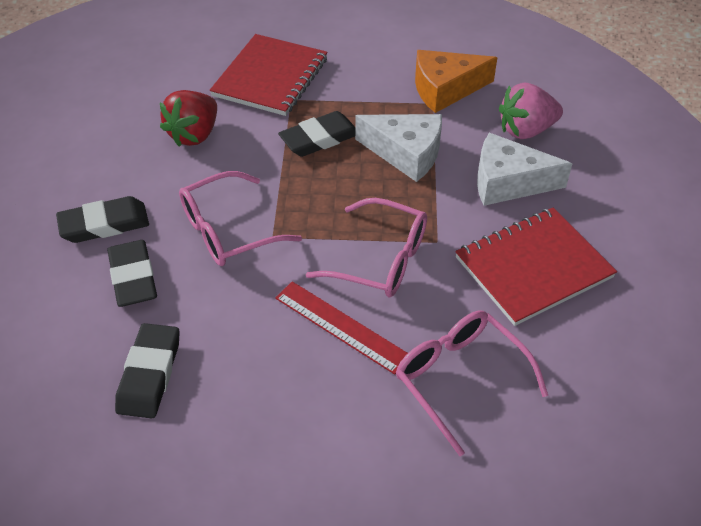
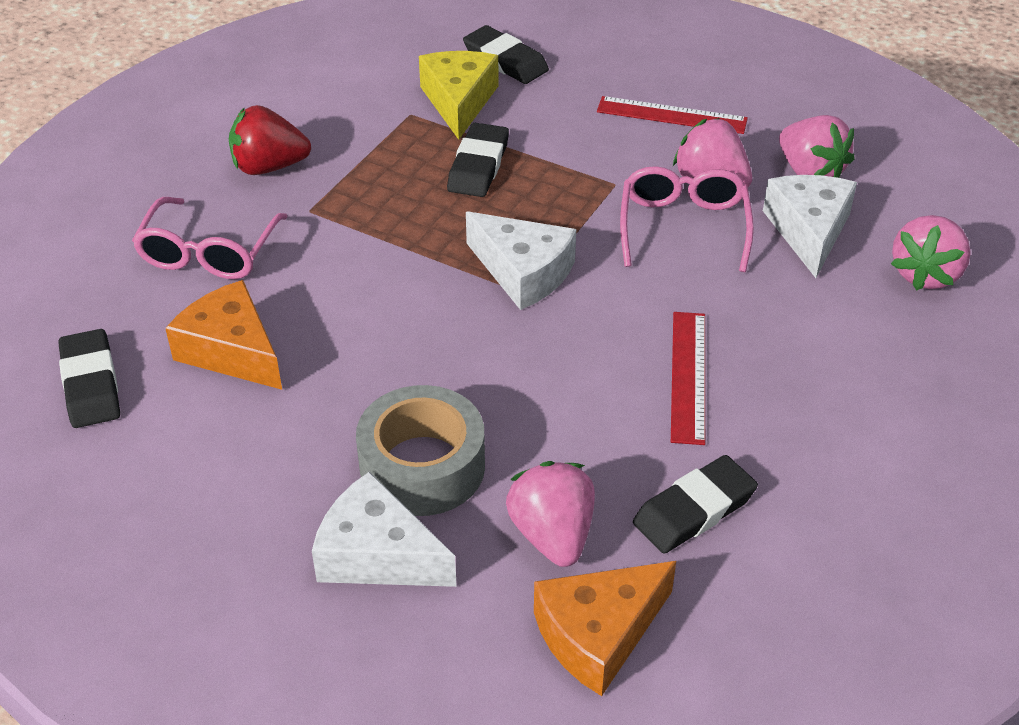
grey tape: none = 0 -> [356,385,485,516] = 1
orange cheese: [415,50,498,113] = 1 -> [165,280,282,390] [534,561,676,696] = 2
pink glasses: [179,171,302,266] [306,198,427,297] [396,310,548,456] = 3 -> [132,197,288,279] [620,166,754,272] = 2
pink strawberry: [499,83,563,139] = 1 -> [506,461,595,567] [673,118,752,187] [779,115,855,178] [891,215,971,291] = 4
red notebook: [210,34,328,116] [455,208,617,326] = 2 -> none = 0
red ruler: [275,281,408,375] = 1 -> [597,96,748,134] [671,312,705,445] = 2
white cheese: [355,114,442,182] [477,133,573,206] = 2 -> [312,471,457,587] [466,212,576,310] [763,175,857,278] = 3
yellow cheese: none = 0 -> [419,51,499,140] = 1

